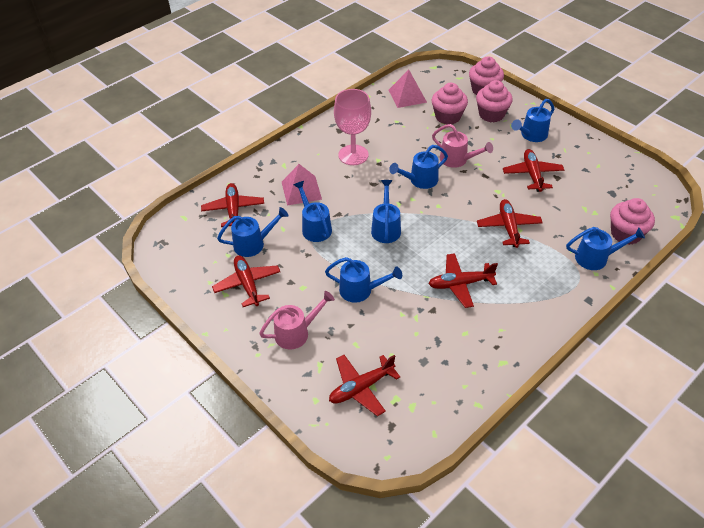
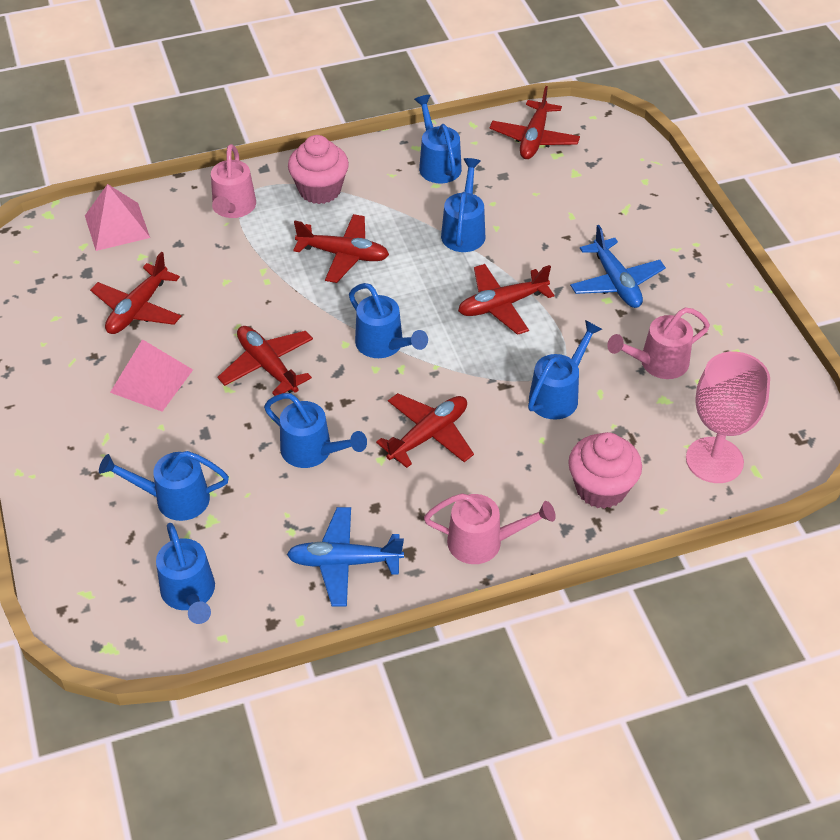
blue plane: none = 0 -> [287,507,404,607] [570,225,666,308] = 2
pink cupcake: [432,83,468,124] [469,56,504,95] [476,80,513,122] [610,198,655,245] = 4 -> [288,135,349,204] [568,432,642,509] = 2
pink watering can: [259,291,335,350] [432,124,493,168] = 2 -> [211,144,256,218] [424,493,556,564] [607,307,710,379] = 3

